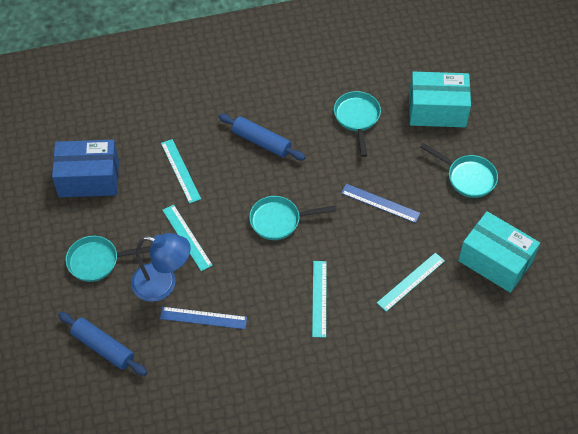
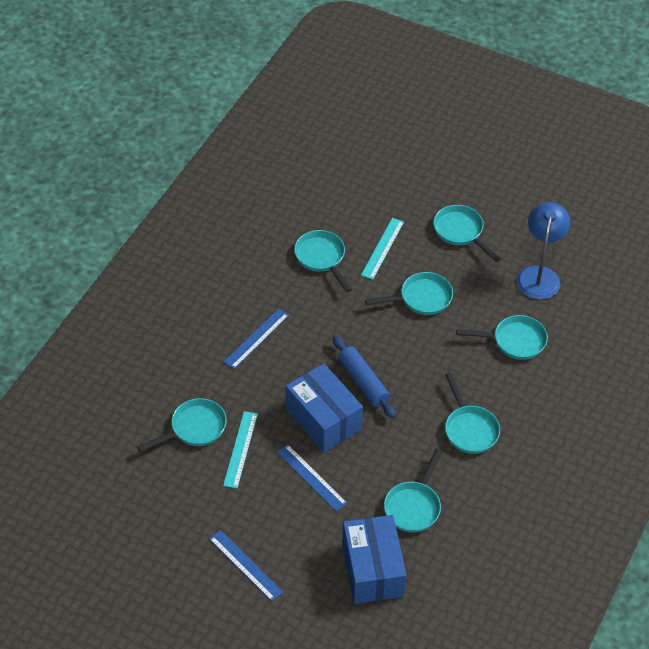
blue box: [52,140,119,197] = 1 -> [285,363,363,452] [342,515,406,604] = 2
blue rolling pin: [58,312,147,376] [218,114,306,160] = 2 -> [333,336,396,418] = 1
blue ruler: [160,307,247,329] [341,184,420,223] = 2 -> [209,530,283,601] [224,308,289,369] [277,444,347,512] = 3
turquoise box: [409,72,471,127] [458,211,540,293] = 2 -> none = 0
turquoise pan: [66,236,151,282] [249,196,336,240] [334,91,381,157] [420,143,498,198] = 4 -> [137,398,227,452] [294,230,352,292] [365,272,453,315] [384,449,442,533] [433,205,501,262] [445,373,500,454] [456,315,548,360] = 7
turquoise ruler: [161,139,201,204] [162,205,213,271] [312,261,327,337] [377,252,445,312] = 4 -> [223,411,258,488] [361,218,404,280] = 2

